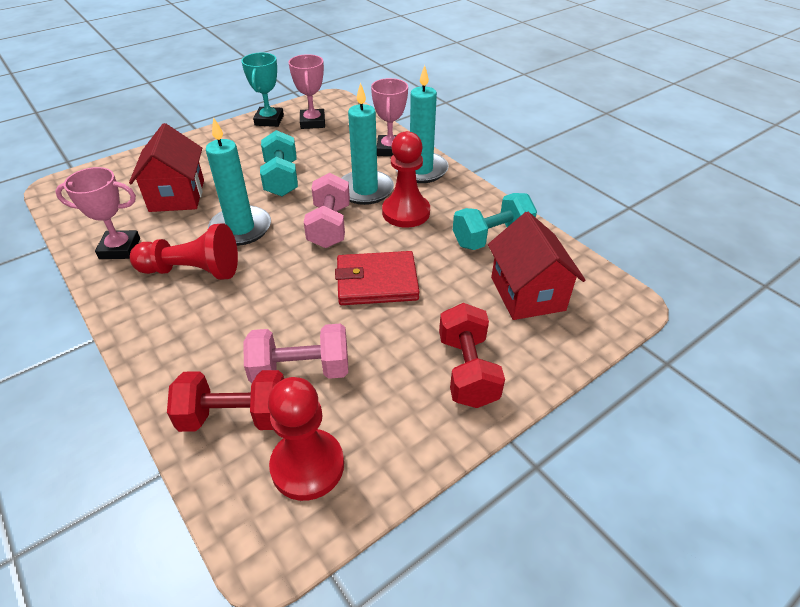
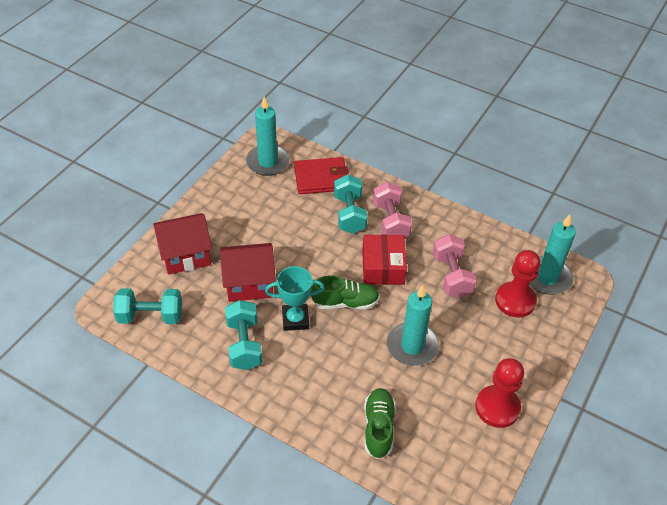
green shoe: none = 0 -> [311,275,380,310] [364,388,396,459] = 2
pink trophy: [55,167,140,259] [288,54,325,129] [371,78,408,156] = 3 -> none = 0
red box: none = 0 -> [362,235,407,285] = 1
red dumbbell: [167,370,284,432] [439,303,505,408] = 2 -> none = 0
red pawn: [130,223,238,280] [268,377,344,501] [382,131,430,228] = 3 -> [475,358,524,428] [495,250,540,318] = 2
turquoise dumbbell: [260,130,298,196] [453,193,537,250] = 2 -> [113,288,182,324] [225,300,262,370] [334,174,368,234] = 3

